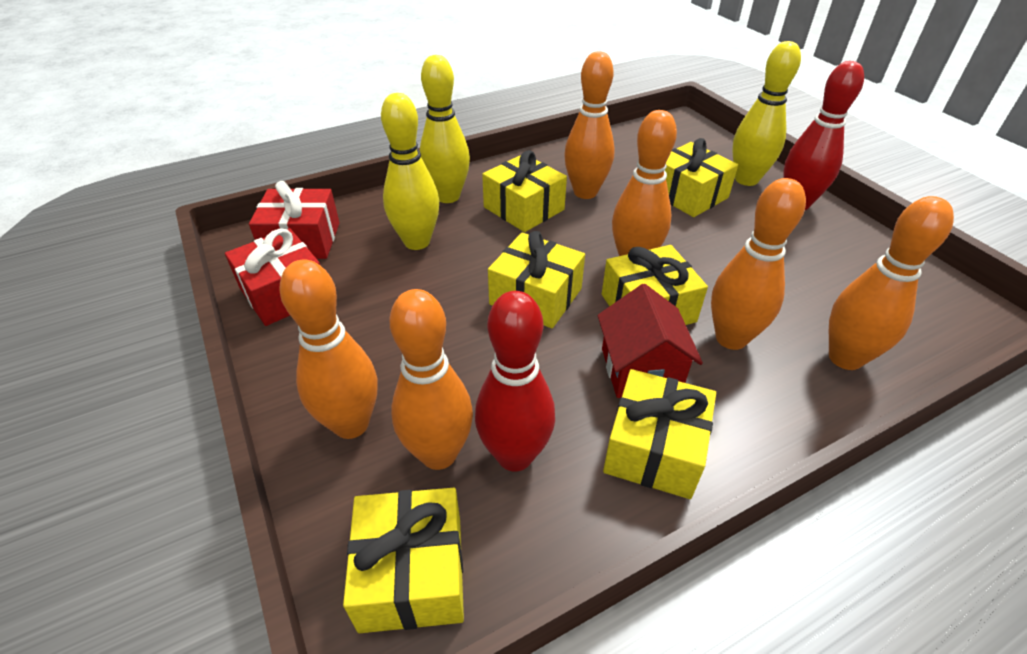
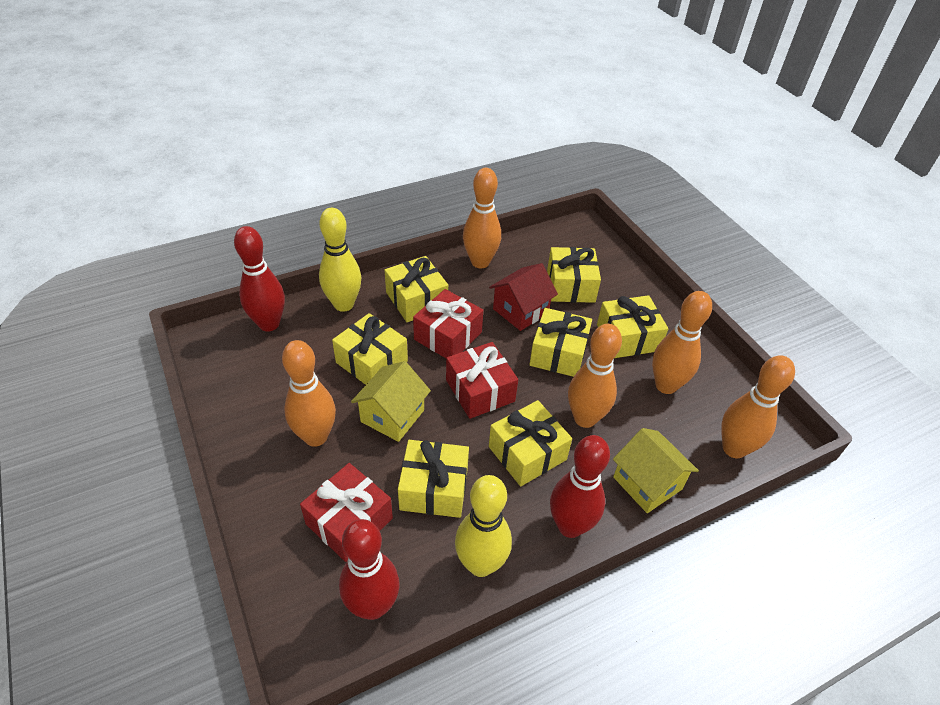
orange bowling pin: [279,259,377,439] [390,289,473,470] [564,51,615,199] [612,110,677,256] [711,178,806,350] [829,196,954,370] = 6 -> [282,340,336,447] [463,168,501,269] [568,324,622,428] [652,291,712,394] [721,355,795,458] = 5
red bowling pin: [475,291,555,472] [784,61,864,210] = 2 -> [234,226,285,332] [339,519,400,620] [550,435,610,538] = 3
red gift: [225,228,320,326] [249,181,340,259] = 2 -> [300,463,393,562] [413,289,483,358] [446,342,518,419] = 3
yellow bowling pin: [381,93,439,250] [419,55,470,203] [732,41,801,186] = 3 -> [319,208,361,312] [455,475,512,577] = 2
yellow gift: [343,488,464,633] [482,150,567,232] [488,231,585,328] [602,245,708,325] [603,369,716,499] [665,138,738,217] = 6 -> [332,313,408,385] [385,256,448,322] [398,440,469,518] [489,400,572,486] [529,308,592,377] [547,247,601,303] [597,295,668,358] = 7
yellow house: none = 0 -> [351,361,431,442] [613,428,699,513] = 2

